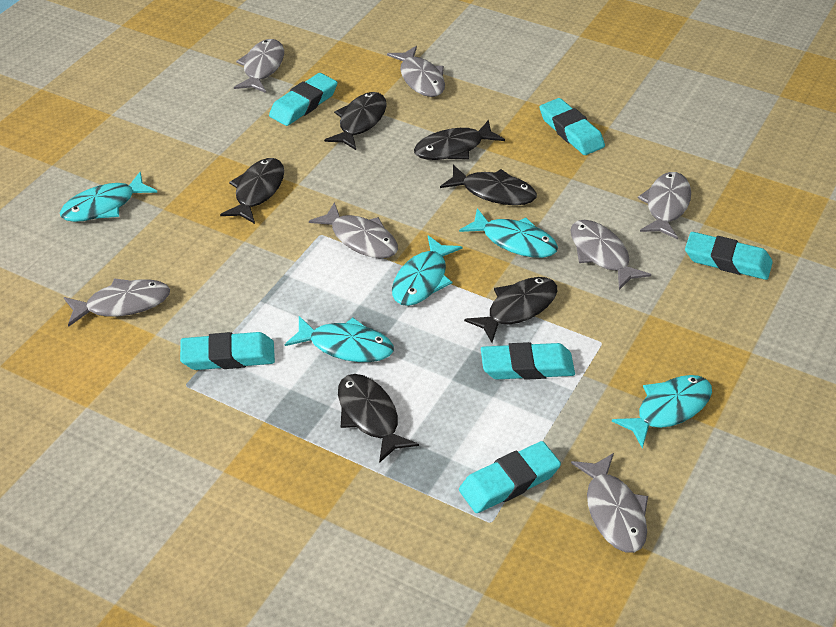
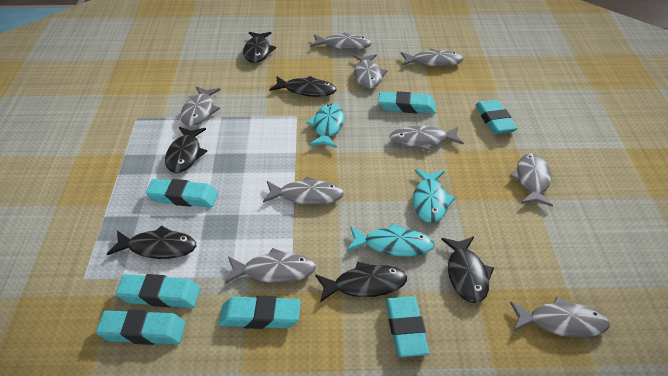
grey fish: [64,278,170,327] [234,39,284,93] [309,202,398,258] [387,46,445,97] [571,220,651,290] [571,453,648,553] [638,172,691,240] = 7 -> [180,86,221,126] [225,248,316,283] [263,176,344,205] [311,33,372,50] [353,54,387,89] [390,126,464,151] [401,49,464,67] [509,153,553,207] [510,296,610,338] = 9
turquoise eraser: [180,332,275,370] [269,73,338,126] [459,441,561,513] [481,342,575,380] [540,98,605,155] [685,232,773,280] = 6 -> [96,310,186,345] [116,274,200,308] [145,179,218,208] [219,296,301,329] [378,91,436,114] [386,296,429,357] [475,100,518,134] = 7
turquoise fish: [60,171,158,222] [285,316,394,362] [392,235,462,306] [459,208,558,258] [612,375,712,449] = 5 -> [306,103,345,148] [347,223,434,257] [413,169,455,223] = 3

